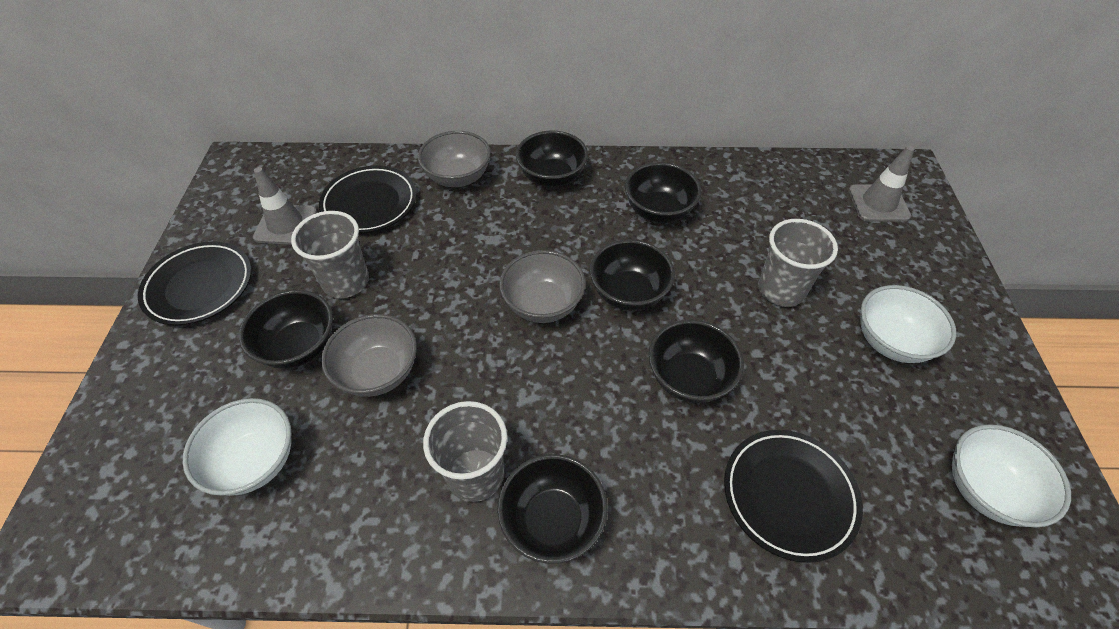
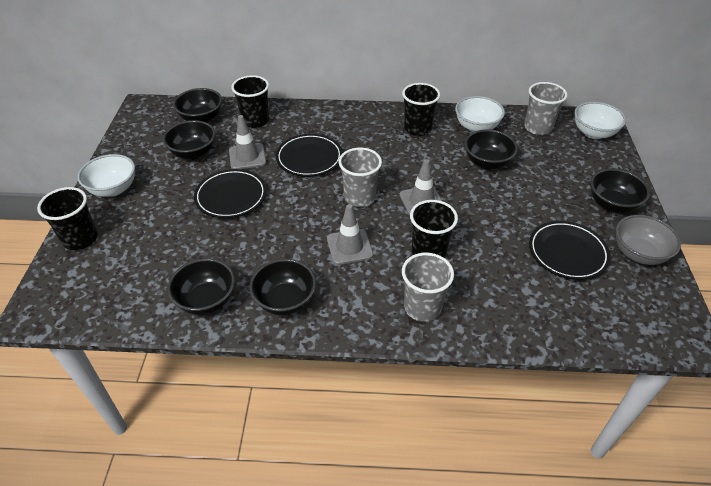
black cup: none = 0 -> [37,187,98,250] [231,75,269,128] [402,83,440,136] [410,200,458,258] = 4
grey bowl: [321,314,417,397] [418,131,491,187] [499,250,586,323] = 3 -> [616,215,681,265] = 1
grey traffic cone: [253,167,317,245] [849,146,914,222] = 2 -> [229,115,266,169] [327,204,373,265] [400,159,442,216] = 3

